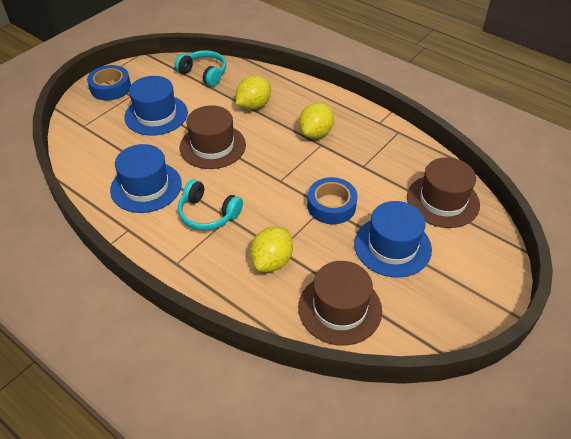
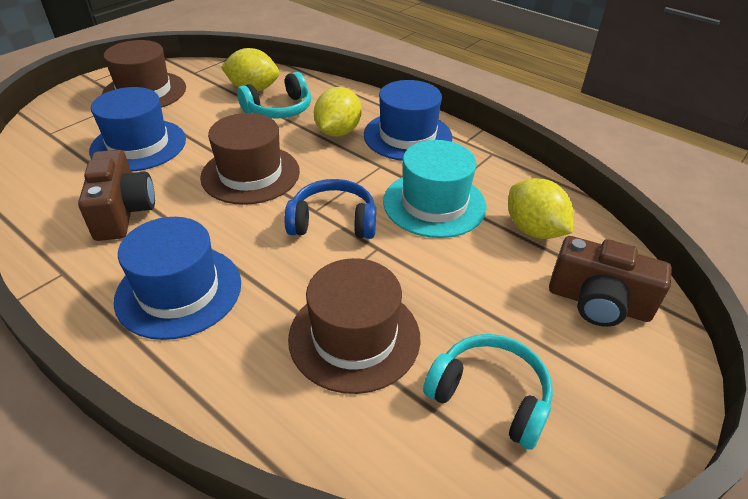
blue headphones: none = 0 -> [285,179,376,239] = 1
blue tape: [87,65,131,101] [307,177,358,224] = 2 -> none = 0
brown camera: none = 0 -> [78,150,155,241] [549,236,672,327] = 2
turquoise hat: none = 0 -> [383,140,487,238] = 1

